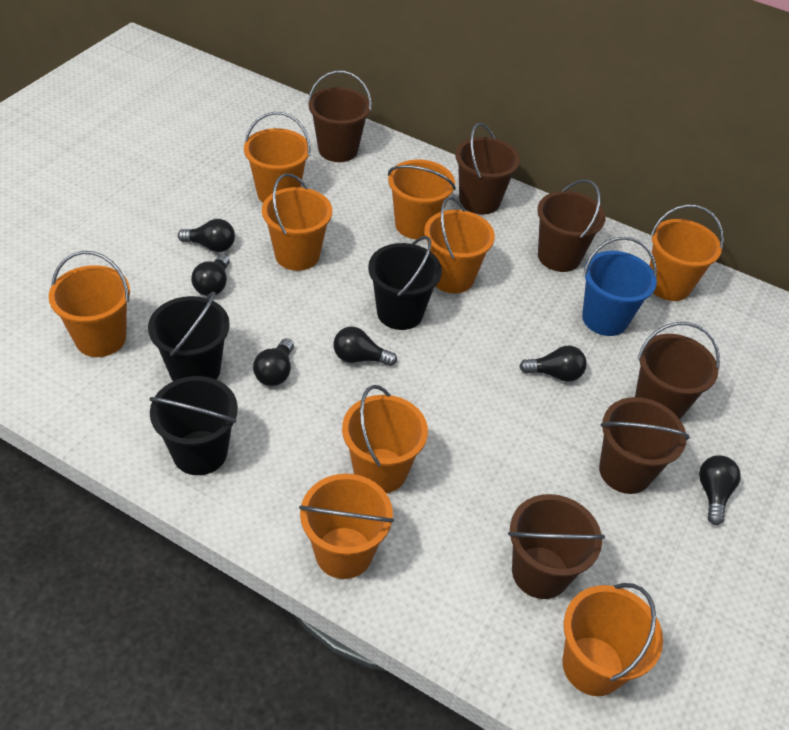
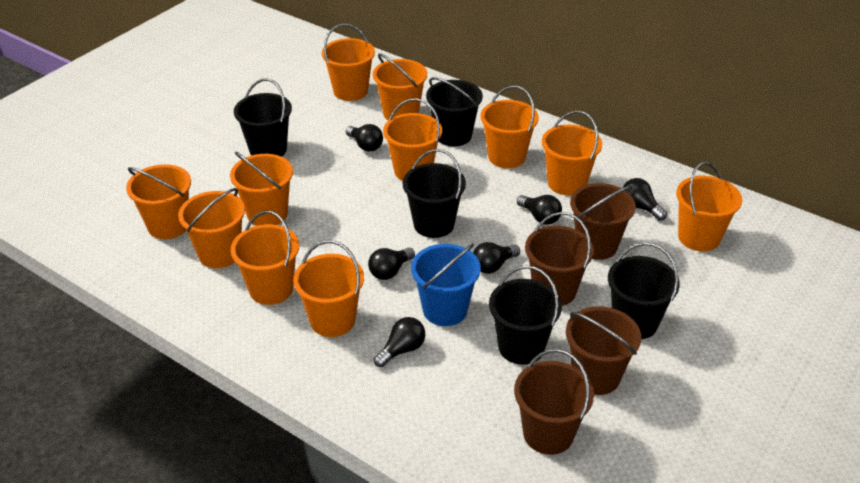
black bucket: [148,292,230,381] [149,376,238,475] [368,236,442,330] = 3 -> [234,78,292,157] [403,149,466,238] [426,77,483,146] [489,266,562,365] [608,242,680,339] = 5
brown bucket: [308,71,372,162] [455,123,520,215] [508,494,605,599] [537,179,606,272] [599,397,690,494] [635,322,720,419] = 6 -> [514,349,594,455] [525,212,594,306] [566,306,642,395] [570,183,636,260] = 4
orange bucket: [49,251,130,357] [244,112,311,203] [262,173,332,271] [299,474,394,579] [342,385,428,493] [388,159,456,239] [424,197,495,293] [563,583,663,696] [650,204,724,301] = 9 -> [126,164,191,239] [178,188,245,268] [230,152,293,226] [230,211,299,305] [293,240,364,337] [322,24,375,101] [373,54,427,120] [383,98,442,181] [480,86,539,168] [542,111,602,196] [676,162,742,252] = 11

